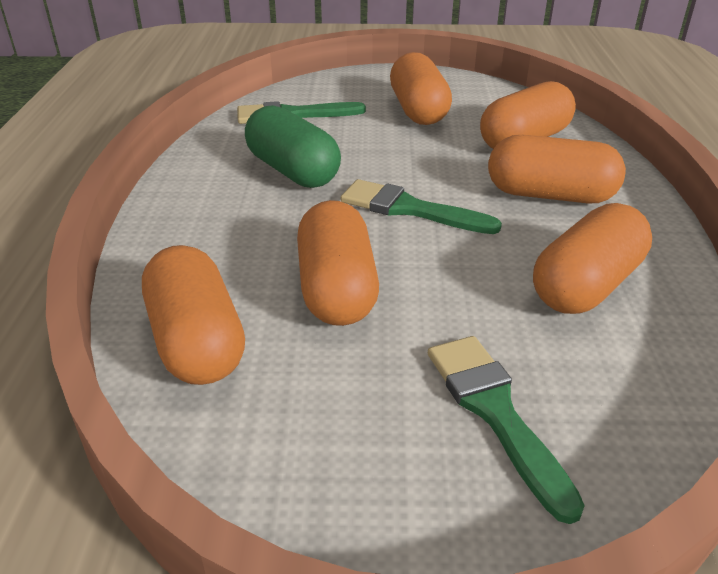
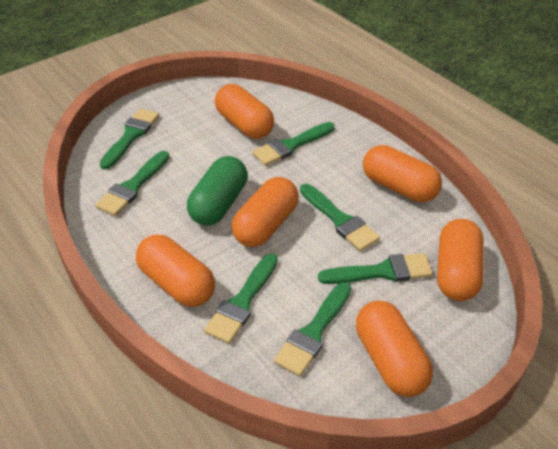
green brush: [237,101,366,124] [340,179,502,234] [428,336,585,524] = 3 -> [95,151,169,216] [100,108,159,169] [204,253,278,344] [252,122,335,166] [274,282,351,376] [300,184,380,251] [318,253,433,284] = 7

